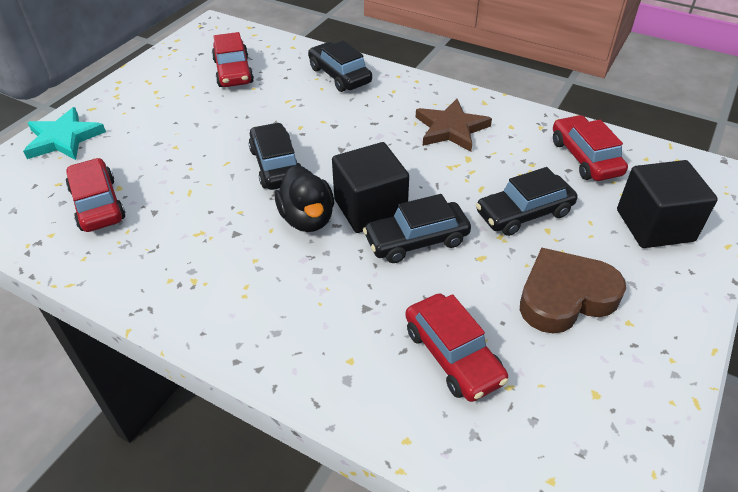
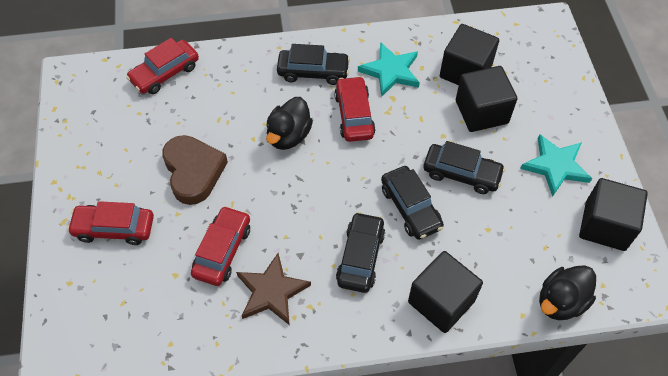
black cube: [332,142,409,233] [617,160,718,248] = 2 -> [408,251,483,333] [440,24,499,85] [456,66,517,132] [579,178,648,251] = 4
black duck: [275,165,334,232] = 1 -> [266,97,313,150] [539,265,596,320] = 2
turquoise star: [23,107,106,160] = 1 -> [358,42,420,97] [520,134,592,197] = 2

